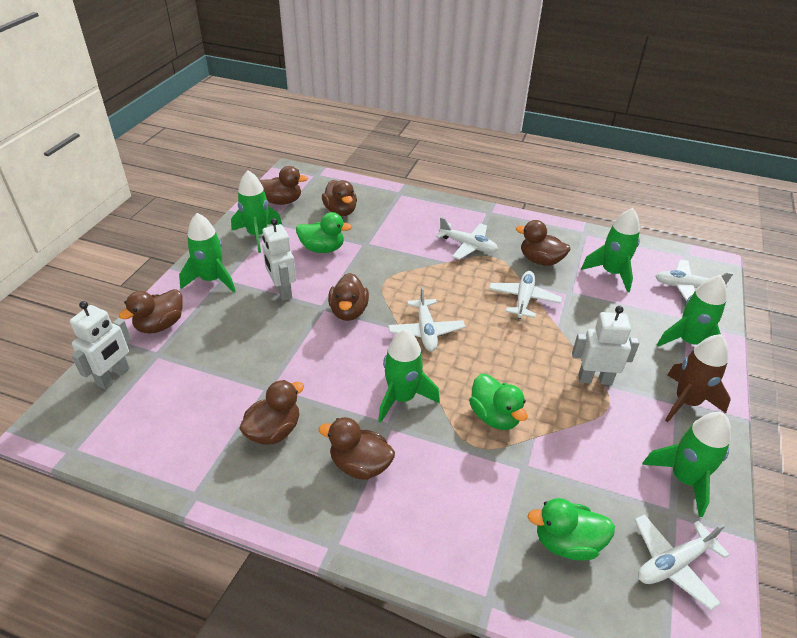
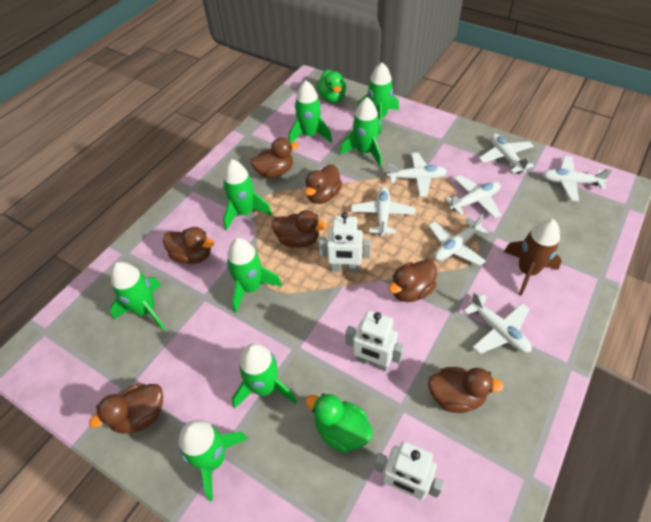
green duck: [296,212,352,253] [469,374,527,430] [528,498,615,561] = 3 -> [305,393,373,453] [317,70,346,103] = 2
green rocket: [179,213,236,293] [231,170,282,253] [378,329,440,423] [581,208,640,292] [642,412,731,517] [657,275,727,347] = 6 -> [110,262,165,331] [178,420,248,501] [223,159,272,230] [227,238,282,313] [232,343,297,409] [288,80,332,143] [340,97,382,167] [357,62,399,134] = 8
white plane: [388,286,465,352] [436,217,498,260] [489,271,562,319] [635,514,730,610] [656,260,733,301] = 5 -> [351,187,416,236] [387,153,447,197] [429,214,489,266] [444,175,501,219] [463,292,532,354] [479,134,534,173] [542,156,612,201] = 7

